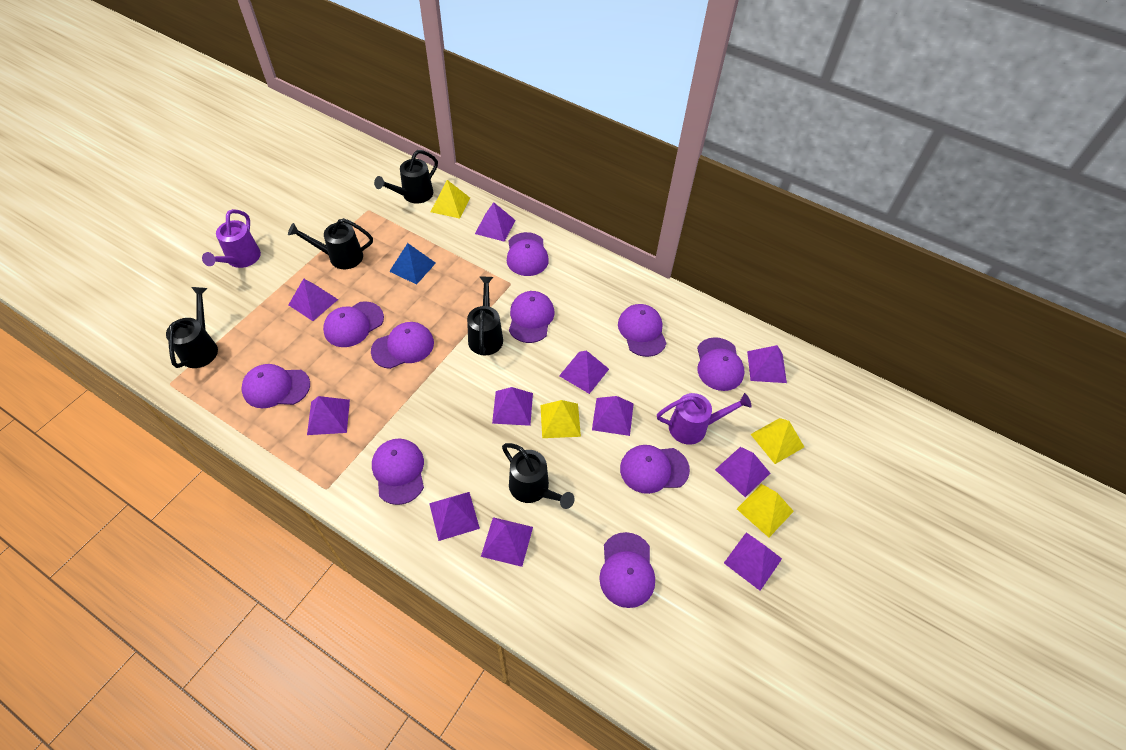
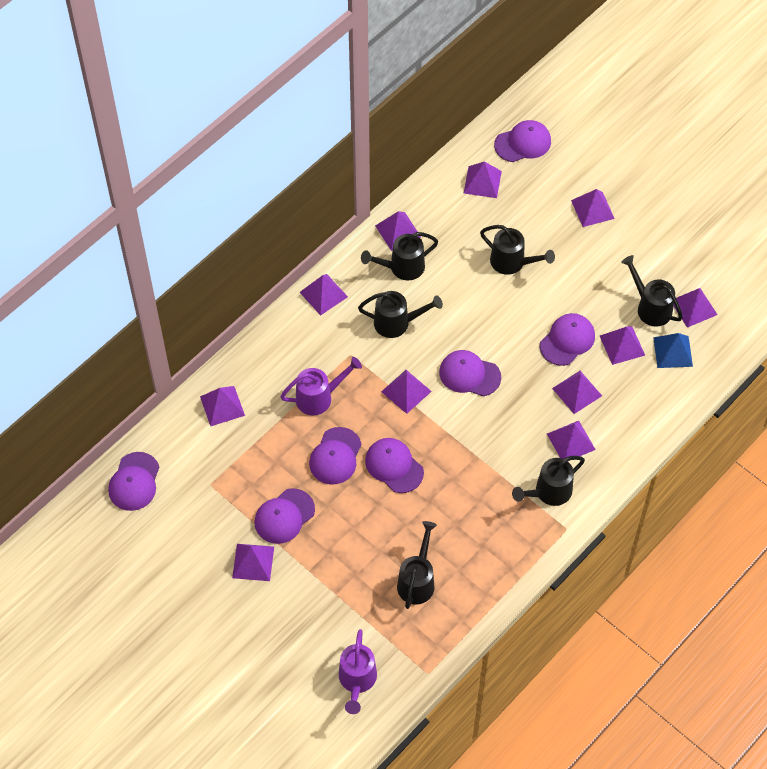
black watering can: [166,287,218,368] [288,218,373,269] [374,150,438,203] [467,277,503,356] [502,443,574,509] = 5 -> [358,291,443,338] [361,232,438,280] [397,521,437,609] [480,225,555,275] [512,456,585,506] [621,255,683,327] = 6
purple cap: [241,364,310,408] [323,301,384,347] [371,322,434,369] [372,439,424,505] [507,232,549,276] [509,291,554,343] [599,532,655,608] [618,304,667,357] [620,445,690,494] [697,337,745,391] = 10 -> [108,452,159,511] [254,488,315,544] [309,427,362,485] [365,438,424,493] [439,350,501,396] [494,120,551,162] [540,313,595,366] = 7
yellow pyramid: [431,180,470,219] [540,400,581,438] [737,484,794,537] [750,418,804,464] = 4 -> none = 0

